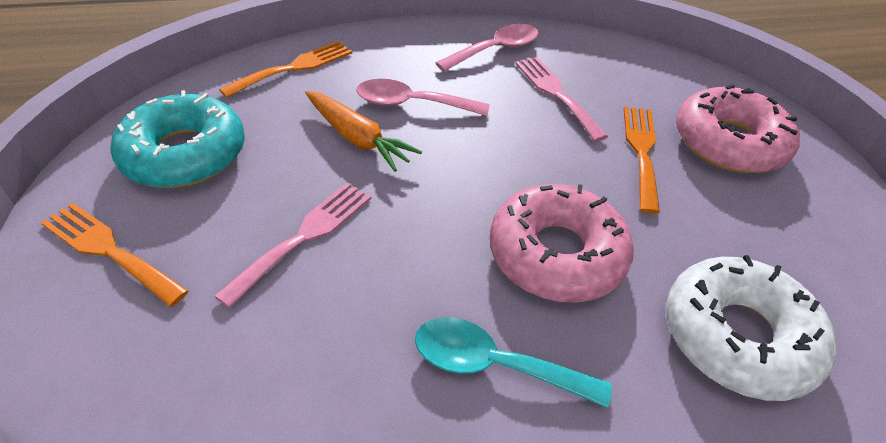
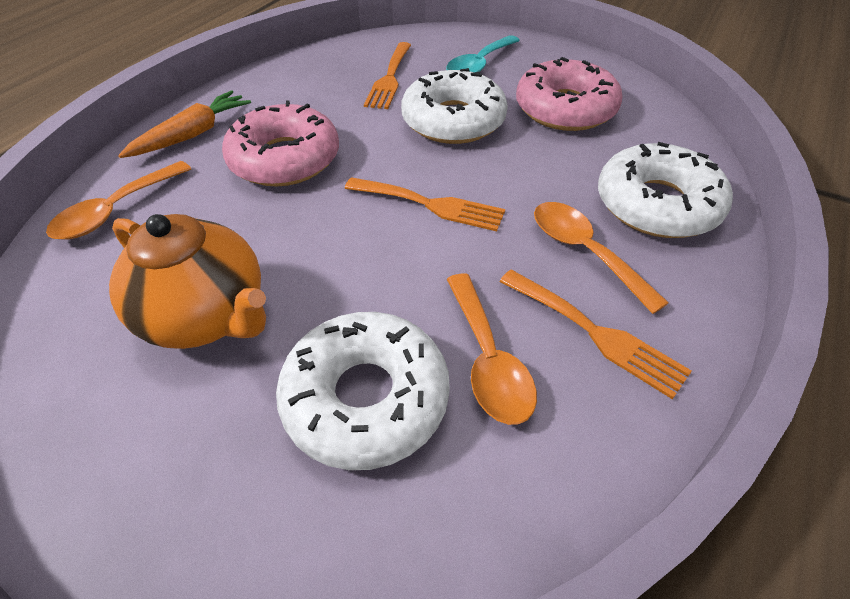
orange spoon: none = 0 -> [46,161,191,239] [447,273,537,425] [534,202,669,314] = 3
orange teapot: none = 0 -> [109,214,266,349] = 1
pink fork: [215,183,371,308] [515,57,608,142] = 2 -> none = 0
pink spoon: [357,79,490,116] [436,24,539,71] = 2 -> none = 0
turquoise donut: [110,90,245,188] = 1 -> none = 0
white donut: [666,255,837,401] = 1 -> [276,312,450,470] [401,68,508,144] [598,142,733,238] = 3

